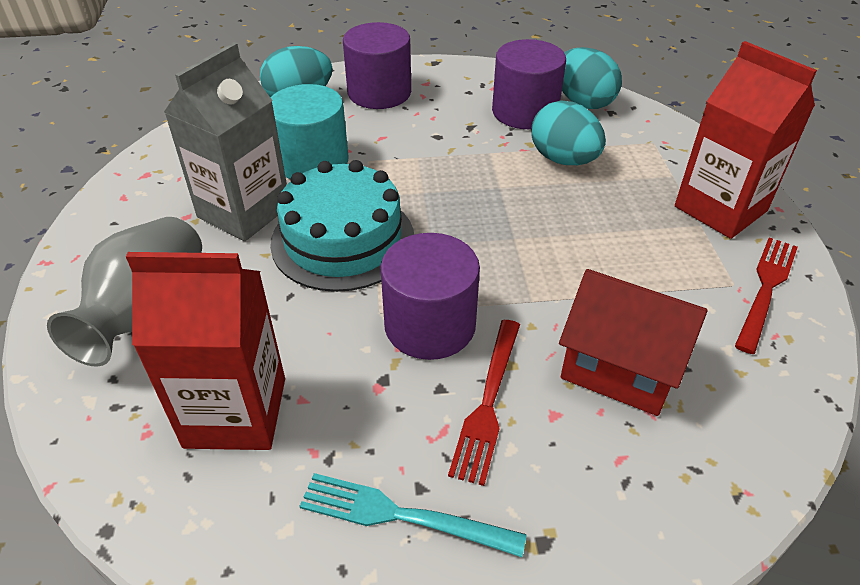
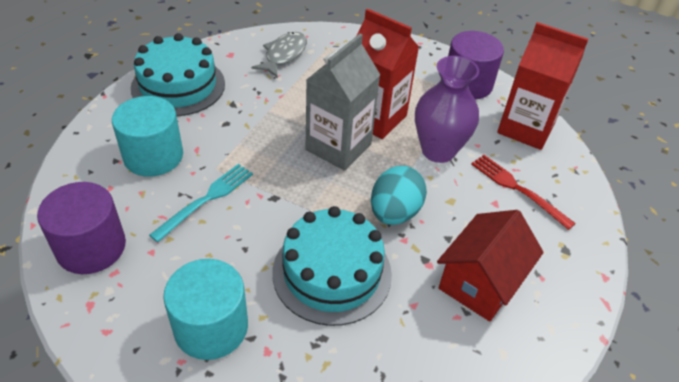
grey fish: none = 0 -> [251,32,307,78] = 1
grey vase: [47,217,202,367] = 1 -> none = 0
purple cylinder: [343,22,411,109] [380,233,480,360] [492,39,566,129] = 3 -> [37,182,126,274] [448,31,504,99] = 2
purple vase: none = 0 -> [415,56,479,163] = 1
red fork: [448,320,520,486] [735,237,798,354] = 2 -> [471,155,576,230] = 1
turquoise cake: [270,160,414,292] = 1 -> [131,33,225,116] [272,206,392,326] = 2
turquoise cylinder: [270,84,348,180] = 1 -> [112,96,183,177] [163,259,248,360] = 2
turquoise egg: [260,46,333,97] [532,100,606,165] [562,47,622,109] = 3 -> [371,166,427,225] = 1

